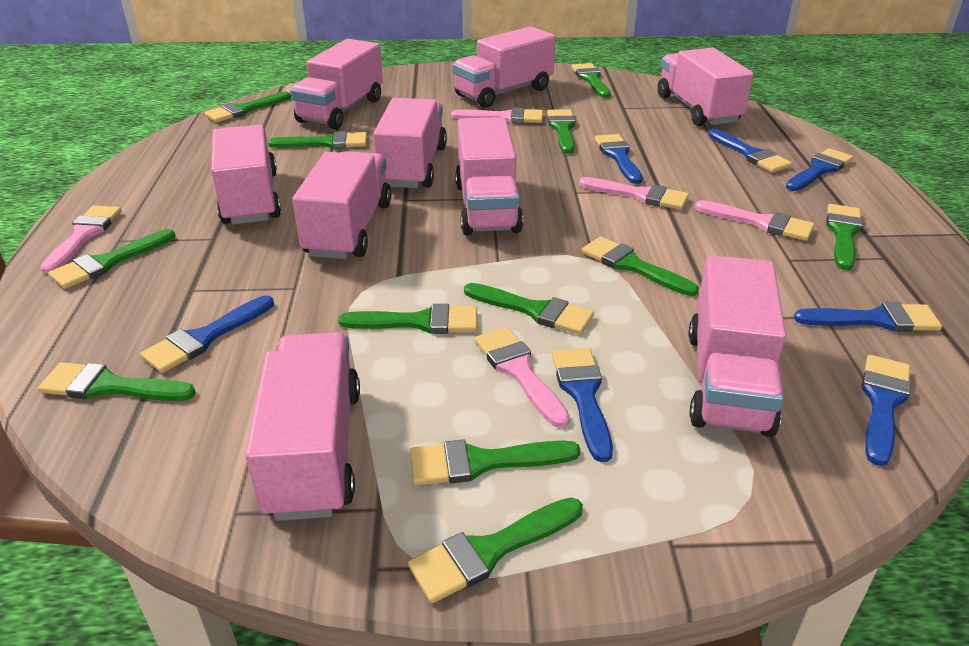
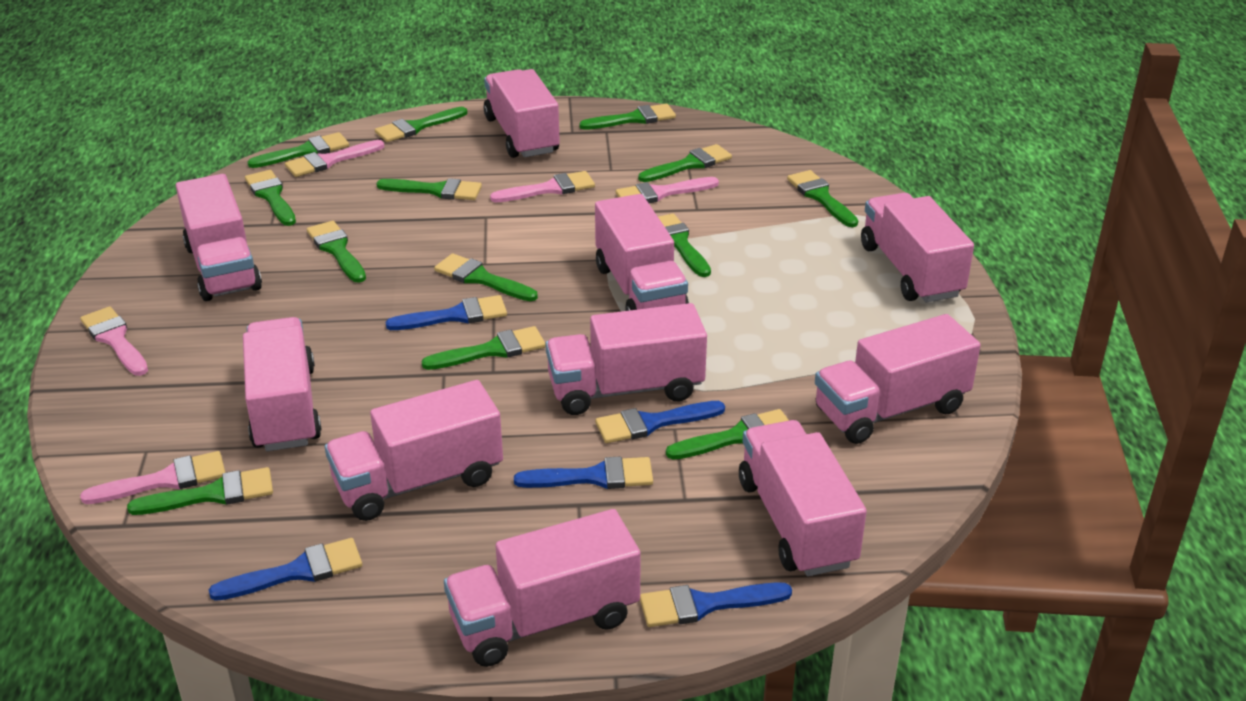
blue brush: [140,295,274,373] [552,348,613,462] [595,134,643,184] [708,129,792,173] [786,148,853,191] [794,302,942,332] [861,355,911,466] = 7 -> [209,538,362,601] [386,295,507,330] [514,456,653,489] [595,401,725,443] [640,582,792,627] = 5
green brush: [38,362,196,401] [48,229,175,289] [204,92,291,122] [268,131,367,149] [338,304,477,334] [408,497,583,603] [410,439,580,485] [464,283,594,335] [547,110,575,154] [572,63,611,98] [582,236,699,296] [826,204,863,270] = 12 -> [127,467,273,515] [245,170,296,226] [248,132,349,168] [307,221,366,283] [375,107,467,142] [376,178,482,200] [421,326,546,370] [434,253,538,301] [579,104,676,130] [638,144,732,182] [658,213,711,277] [666,409,789,460] [787,170,858,227] = 13
pink truck: [211,124,281,225] [245,332,360,521] [290,39,383,130] [292,151,391,259] [373,98,447,188] [452,26,556,108] [455,117,523,235] [658,48,753,126] [689,255,786,437] = 9 -> [176,174,262,301] [243,317,322,451] [325,380,503,521] [444,509,641,667] [484,69,560,158] [545,303,707,415] [595,194,689,311] [739,420,867,576] [815,314,981,444] [861,193,974,303] = 10

